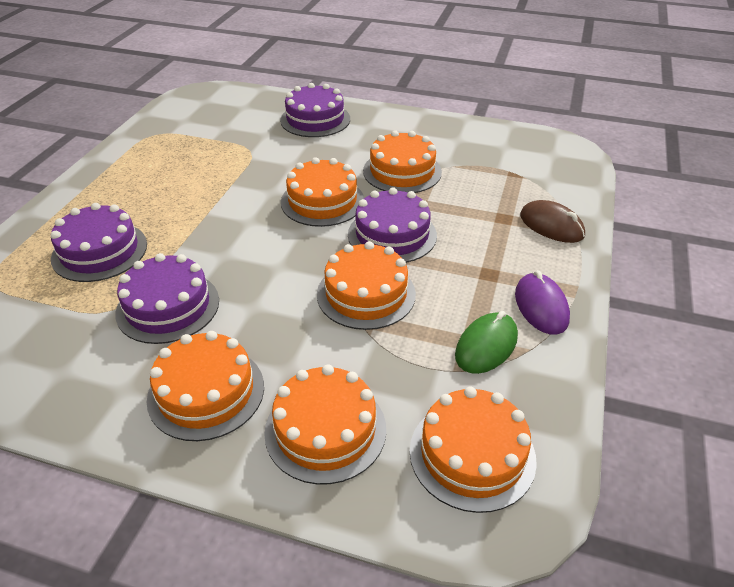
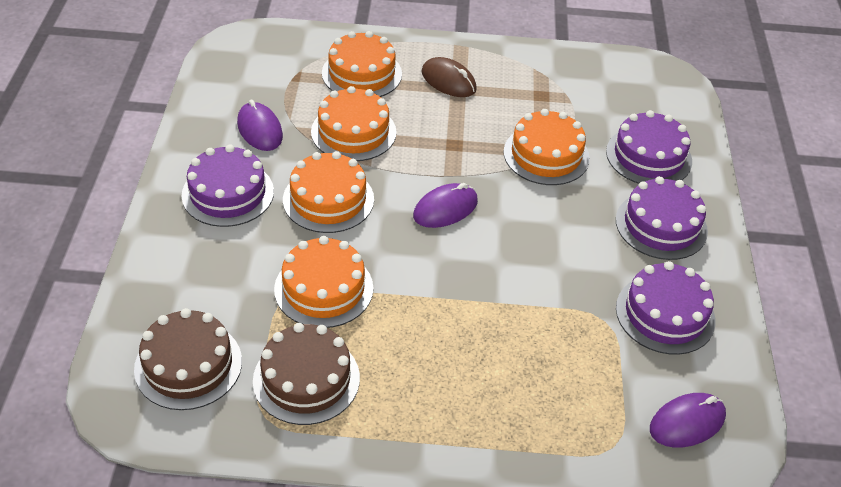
brown cake: none = 0 -> [134,308,242,410] [253,323,360,425] = 2
green mouse: [455,311,518,374] = 1 -> none = 0
orange cake: [147,331,264,441] [264,365,386,484] [281,157,364,227] [317,241,416,330] [363,130,442,193] [410,387,537,513] = 6 -> [274,236,373,328] [283,151,374,233] [311,86,396,161] [322,31,402,97] [503,109,590,185] = 5
purple mouse: [515,270,570,335] = 1 -> [237,100,283,151] [413,183,478,228] [650,393,726,448] = 3

